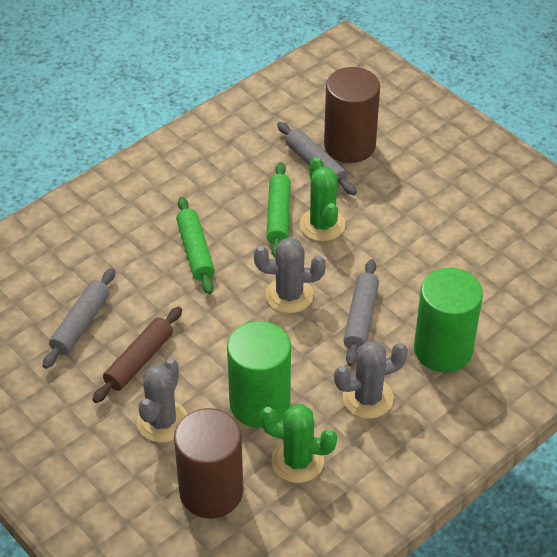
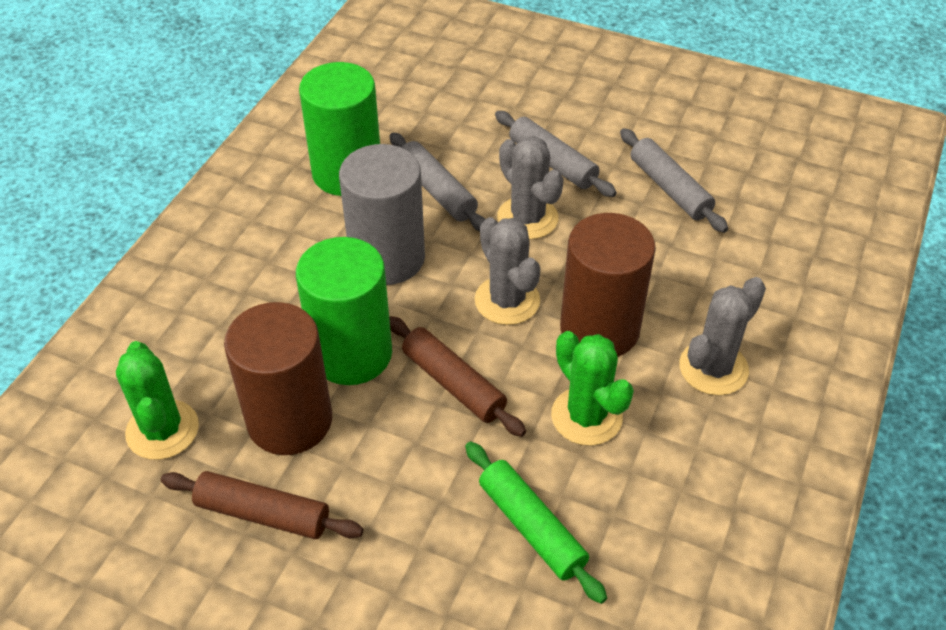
brown rolling pin: [92,307,182,403] = 1 -> [161,471,364,539] [389,316,526,437] = 2
green rolling pin: [176,197,215,294] [266,162,291,258] = 2 -> [465,442,607,604] = 1
grey cylinder: none = 0 -> [339,144,425,285] = 1

